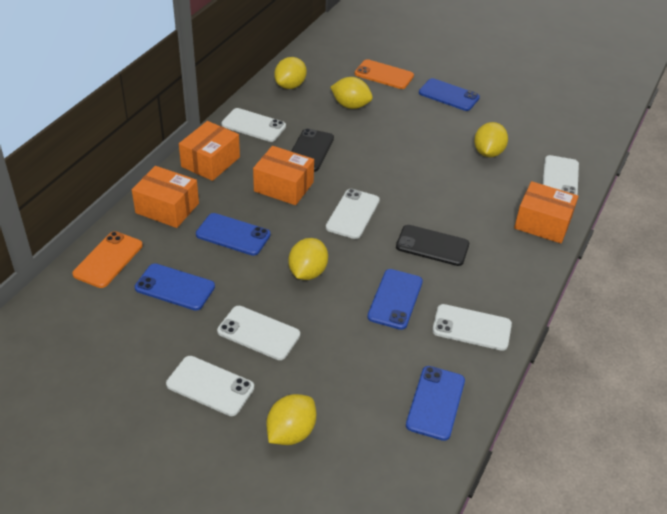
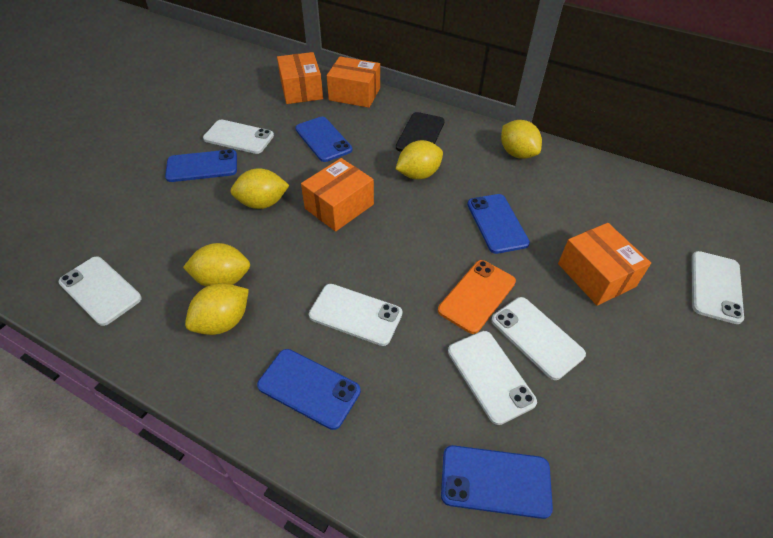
black phone: [291,128,334,172] [396,225,469,266] = 2 -> [396,112,445,152] = 1
orange phone: [72,231,143,288] [355,59,414,89] = 2 -> [438,260,516,334] = 1

